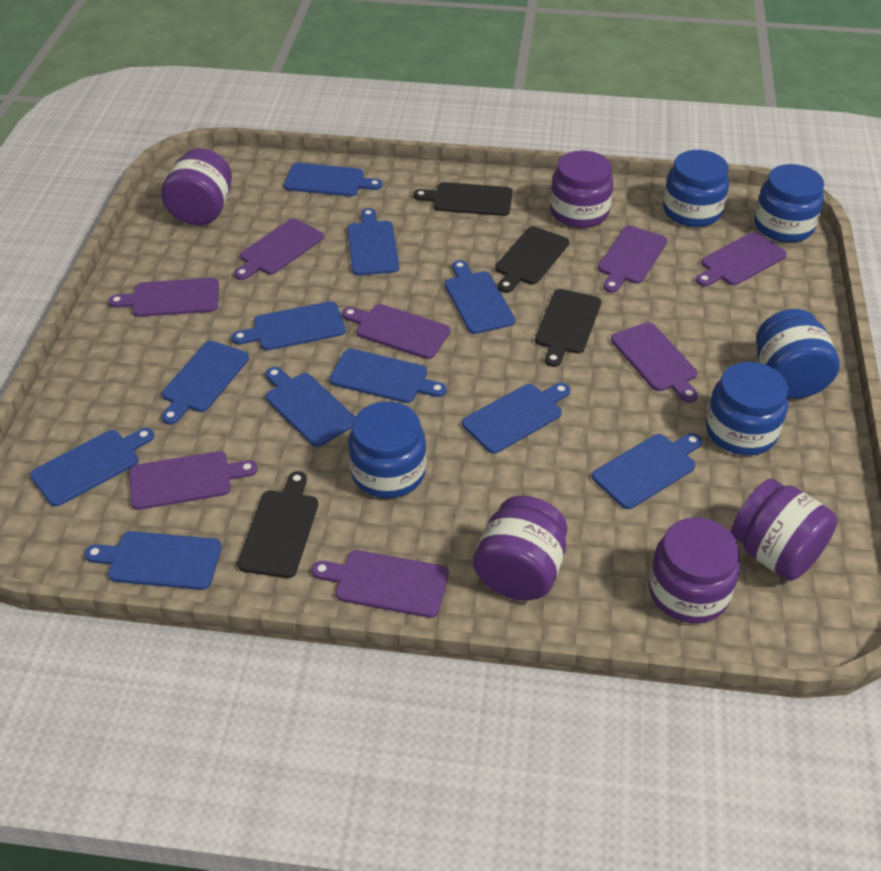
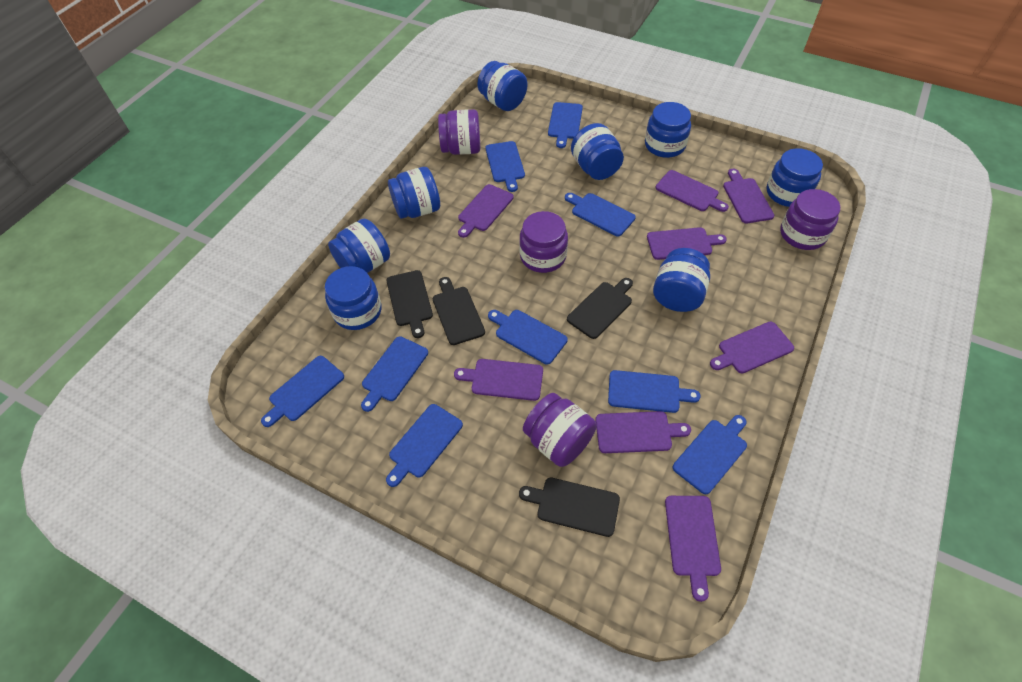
blue cutting board: [30,428,154,507] [84,531,222,590] [161,341,249,425] [232,301,346,350] [266,367,355,447] [284,163,382,196] [329,349,447,403] [347,208,399,275] [445,260,515,334] [462,383,570,453] [592,433,702,509] = 11 -> [261,356,344,427] [361,336,428,412] [386,404,463,487] [486,141,525,192] [488,310,568,364] [548,102,583,148] [565,193,636,236] [608,370,701,413] [673,415,747,494] = 9
blue jar: [348,401,426,498] [663,150,729,227] [706,362,788,455] [754,164,824,243] [756,309,840,399] = 5 -> [325,266,381,330] [328,219,390,273] [388,167,440,219] [477,61,527,111] [571,123,624,180] [645,102,691,158] [653,248,710,312] [767,148,823,207] = 8
purple jar: [161,148,232,226] [473,496,568,601] [550,151,613,228] [649,517,740,623] [731,478,837,581] = 5 -> [438,109,480,155] [519,211,568,273] [523,393,597,467] [780,189,840,250] = 4

